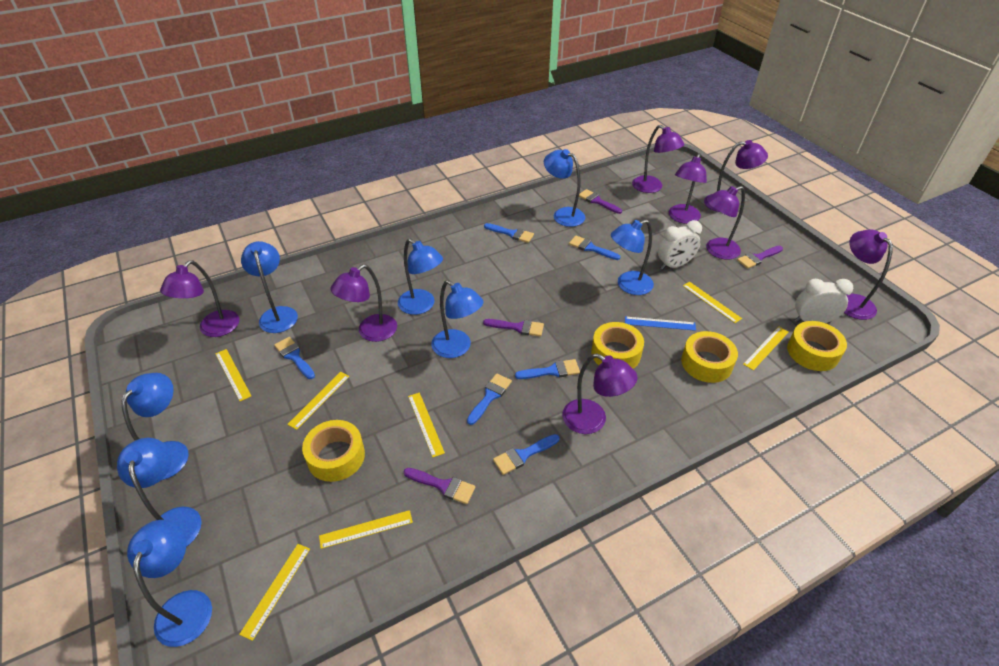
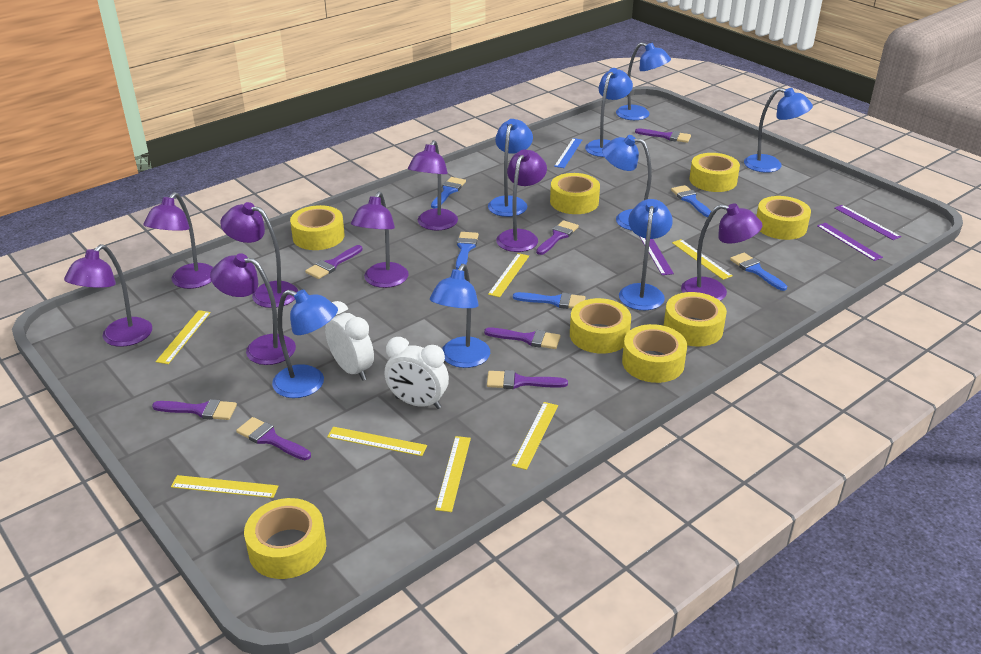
blue brush: [274,337,315,379] [467,373,512,425] [484,223,534,243] [493,434,560,475] [515,359,580,379] [569,236,620,260] = 6 -> [431,177,466,209] [456,232,479,270] [513,292,586,309] [671,185,712,217] [730,253,787,291] = 5
purple brush: [403,468,475,504] [483,319,544,336] [579,189,622,214] [737,246,783,269] = 4 -> [152,399,237,420] [236,417,311,460] [305,245,363,279] [484,327,561,349] [487,370,568,389] [536,220,579,255] [635,128,691,143] = 7
purple ruler: none = 0 -> [639,236,674,275] [817,223,883,261] [835,205,901,240] = 3
yellow tape: [302,420,365,482] [591,322,644,369] [681,331,738,383] [787,321,847,371] = 4 -> [244,498,326,579] [290,205,345,250] [550,173,600,214] [570,298,631,354] [622,324,687,383] [664,292,727,347] [689,153,740,192] [757,196,811,240] = 8

